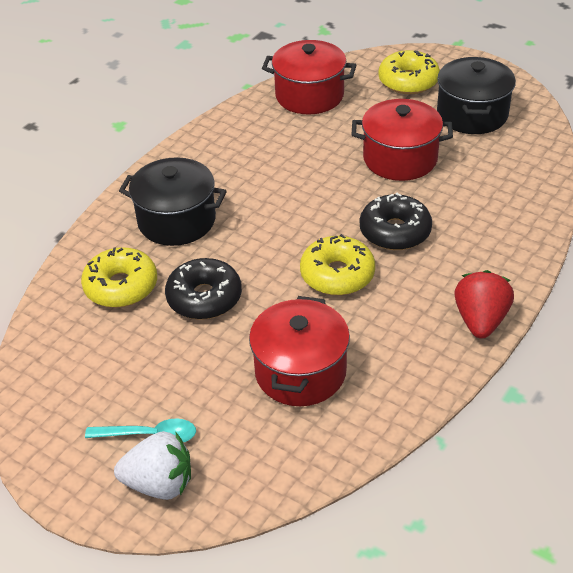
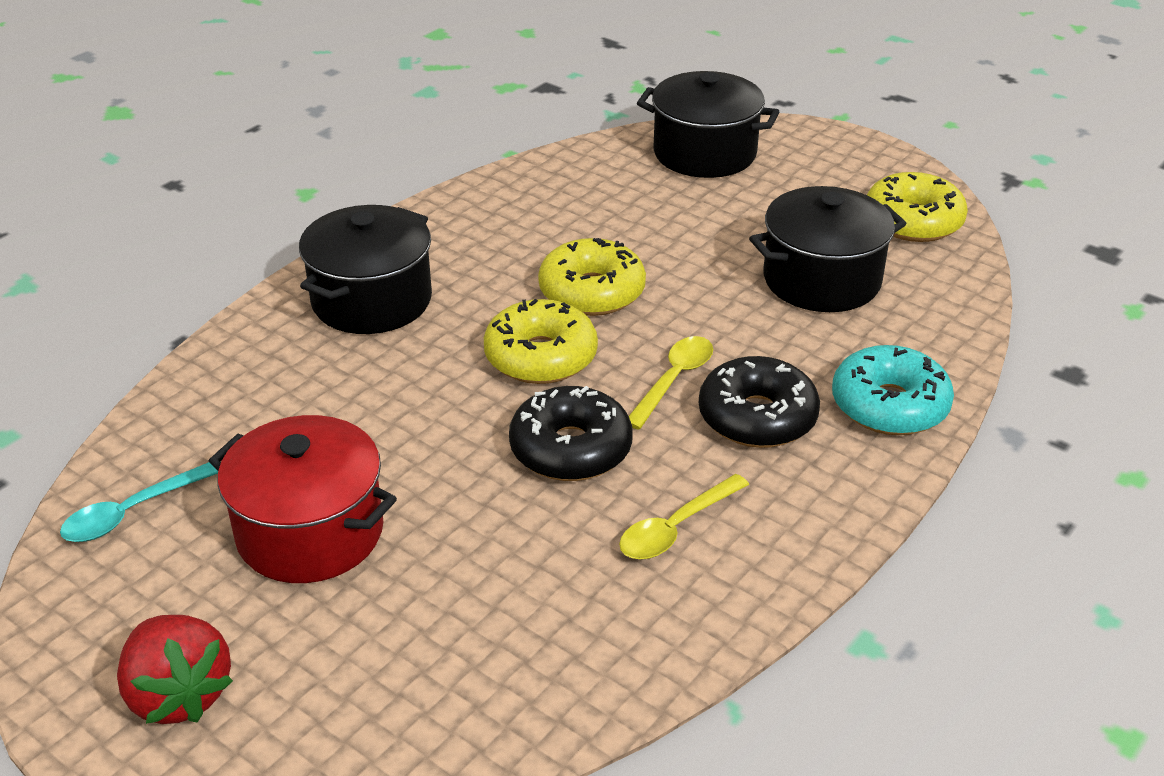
black pot: [119,157,227,246] [437,57,516,134] = 2 -> [299,205,432,334] [637,71,780,178] [749,186,907,312] = 3
red pot: [249,296,350,406] [262,40,356,115] [352,99,453,181] = 3 -> [209,415,397,583] = 1
turquoise donut: none = 0 -> [832,345,954,435] = 1
white strawberry: [114,431,191,500] = 1 -> none = 0
yellow spoon: none = 0 -> [619,474,749,560] [629,336,713,430] = 2

